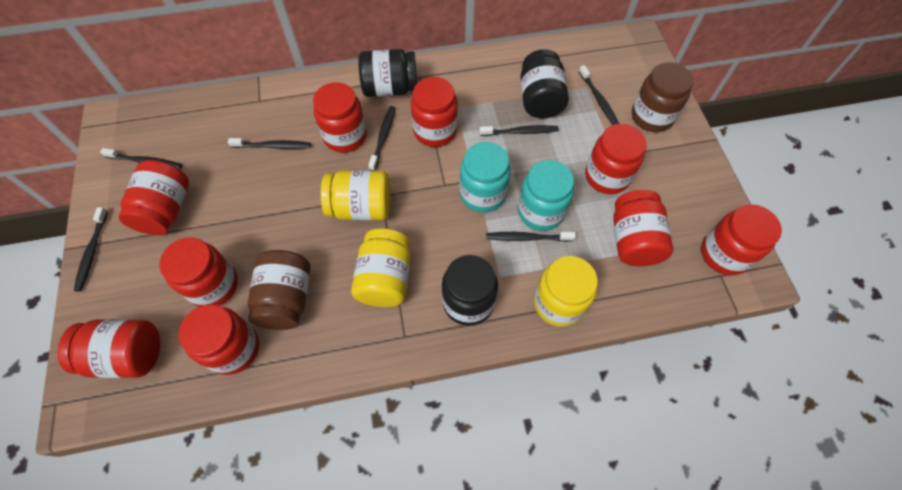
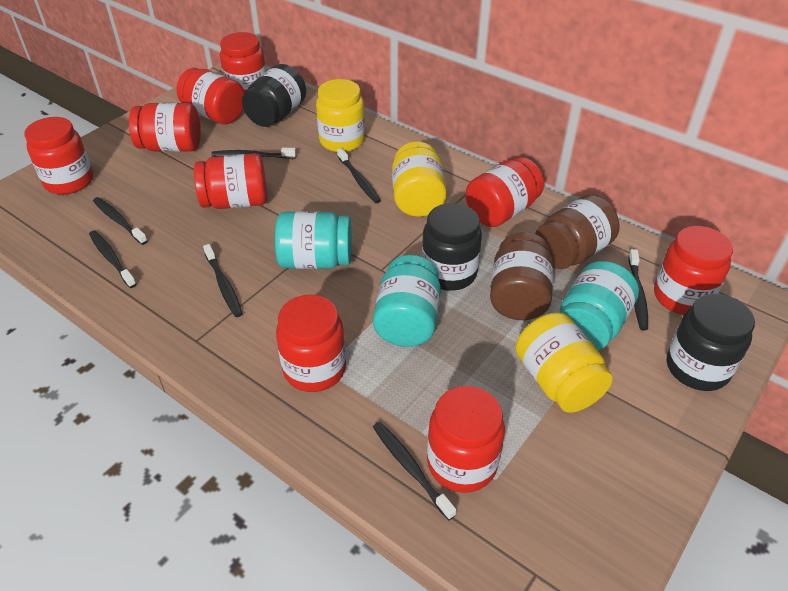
turquoise jar: [459,142,511,213] [518,160,574,231] = 2 -> [275,211,352,269] [373,255,441,347] [560,261,639,350] = 3

